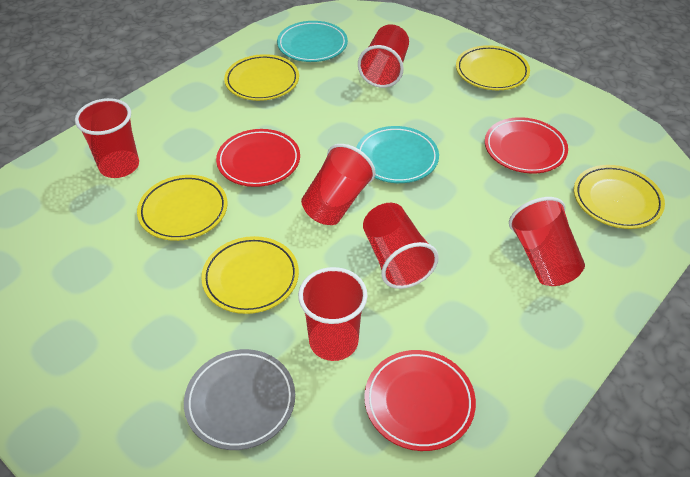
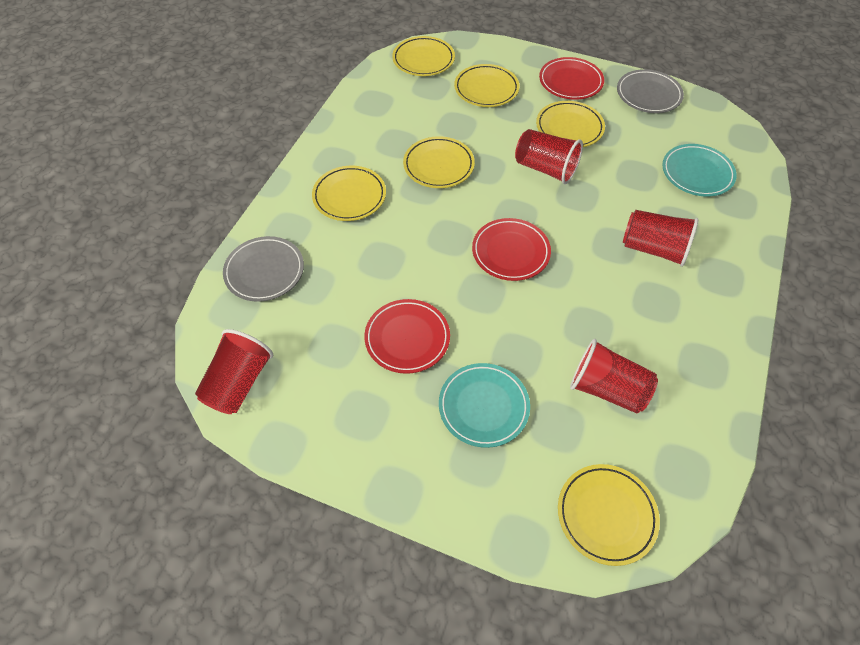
grey plate: [184,349,295,450] = 1 -> [223,236,304,302] [617,69,684,113] = 2
red cup: [75,98,139,178] [298,267,367,361] [301,144,376,225] [358,24,409,88] [363,203,439,289] [509,197,585,286] = 6 -> [195,329,273,414] [515,129,583,184] [570,339,658,414] [623,210,698,267] = 4
yellow plate: [137,175,227,241] [201,236,299,314] [224,54,299,101] [456,45,530,90] [574,165,665,229] = 5 -> [312,166,386,221] [392,36,455,76] [403,136,475,188] [454,64,519,107] [536,101,605,147] [558,464,660,566] = 6

